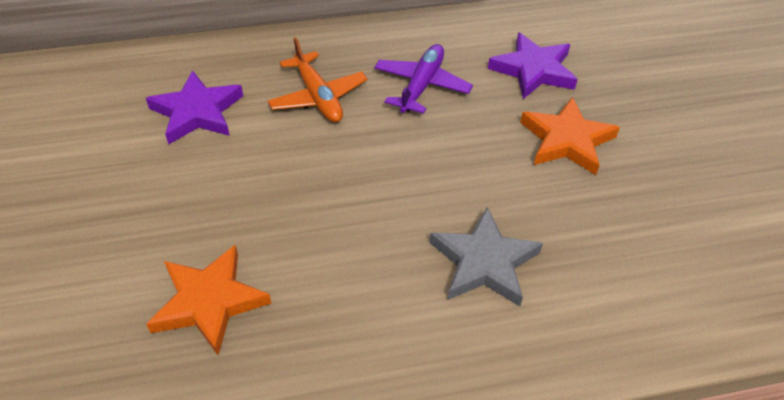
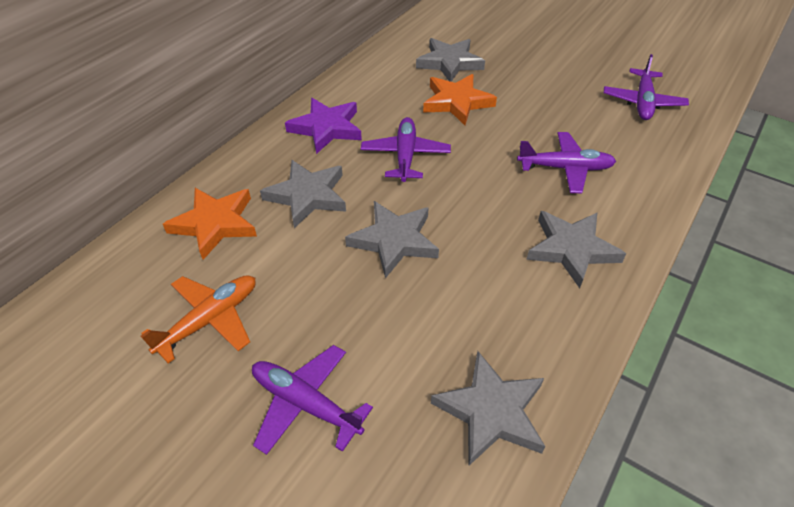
grey star: [430,207,543,306] = 1 -> [260,160,346,228] [345,201,439,279] [416,38,485,82] [431,351,546,465] [526,211,626,288] = 5
purple plane: [374,44,473,114] = 1 -> [252,345,373,455] [361,117,451,182] [517,132,616,193] [604,54,689,120] = 4
purple star: [146,70,243,144] [488,33,578,99] = 2 -> [285,98,362,154] = 1

